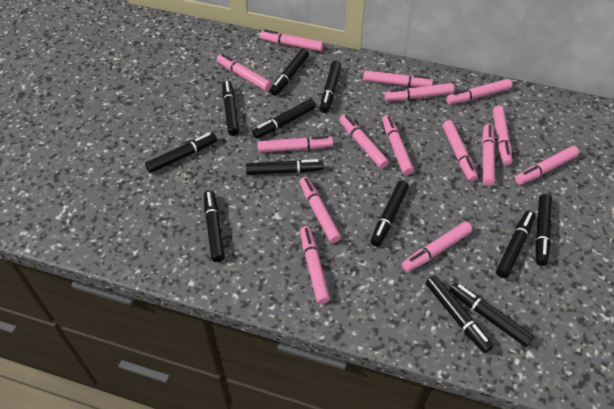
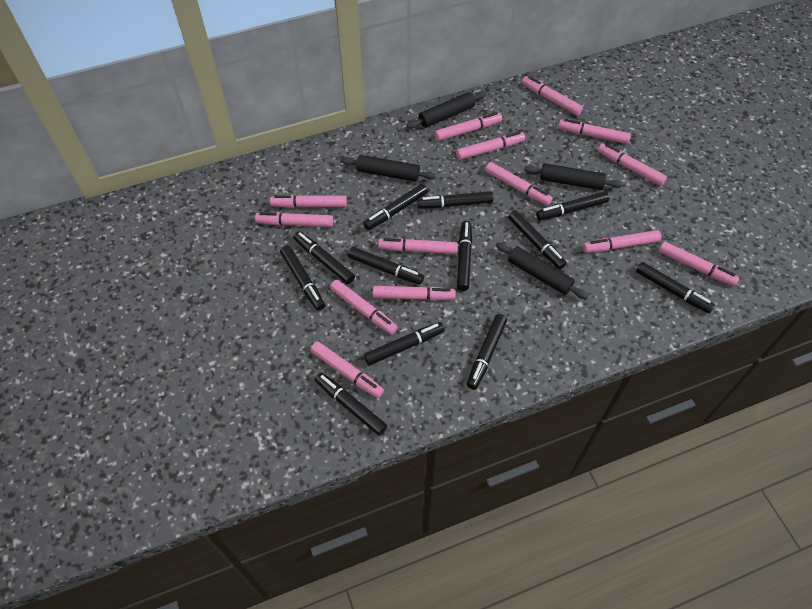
black rolling pin: none = 0 -> [341,155,436,182] [407,92,486,129] [496,243,588,299] [524,163,623,190] = 4
pink marker: [217,54,272,91] [257,136,333,153] [260,30,324,51] [299,177,341,243] [300,226,330,304] [339,114,389,168] [363,71,433,87] [382,115,414,175] [384,83,454,101] [402,222,472,272] [443,120,478,182] [446,79,512,104] [482,124,495,186] [493,106,512,166] [515,146,579,185] = 15 -> [255,212,333,227] [270,195,347,208] [310,341,384,398] [330,280,398,335] [373,286,456,301] [378,238,458,254] [434,112,502,141] [456,132,525,160] [485,162,553,206] [522,76,583,116] [558,119,631,144] [583,230,661,253] [598,143,667,186] [659,241,739,286] = 14

